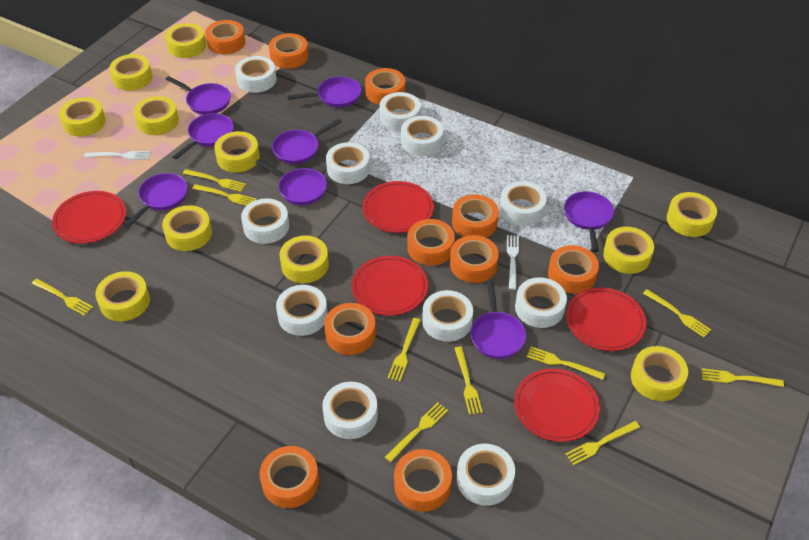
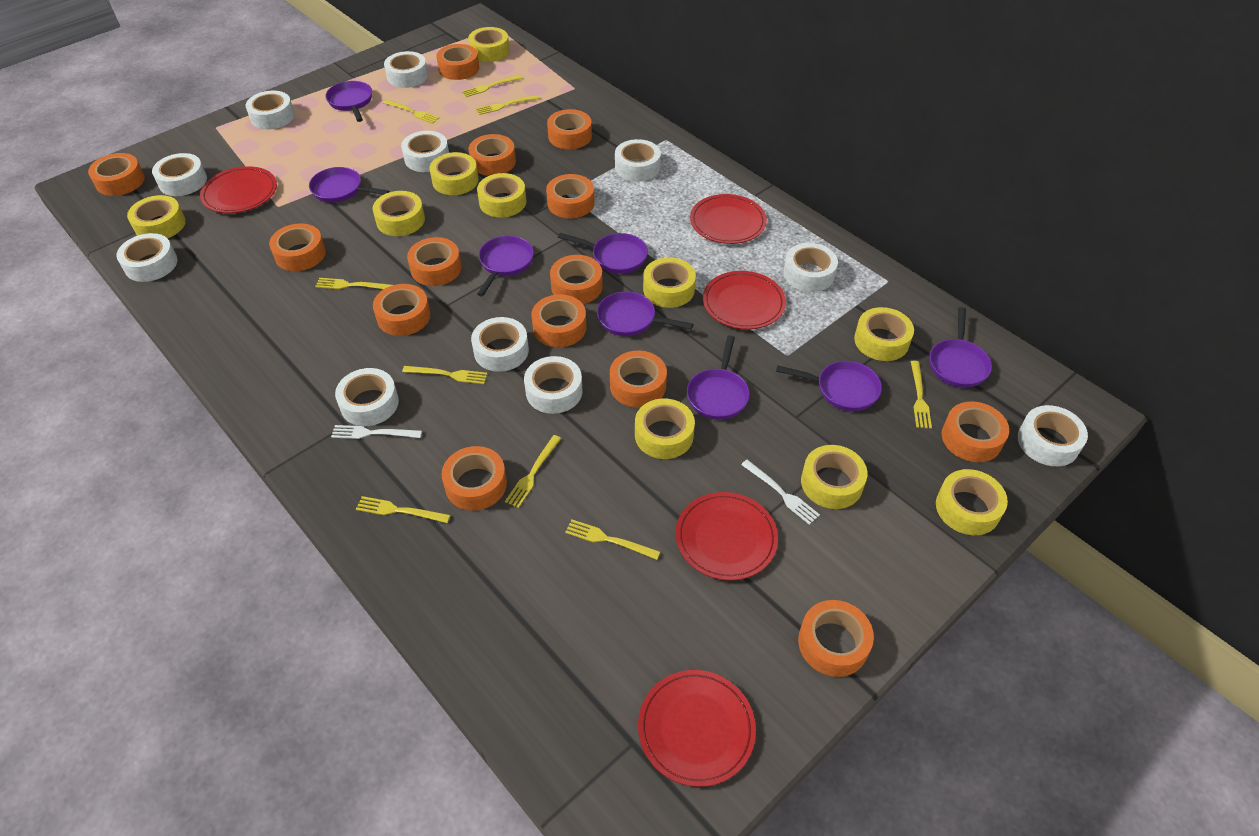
orange tape: [205,20,245,54] [260,446,319,508] [269,33,309,69] [324,303,376,355] [365,68,405,105] [394,449,452,512] [407,219,455,266] [450,235,499,283] [452,194,499,238] [548,245,599,294] = 10 -> [88,153,145,196] [269,223,326,271] [373,284,431,336] [407,237,462,286] [436,44,479,80] [441,446,507,511] [469,134,516,176] [531,294,586,347] [546,174,595,218] [547,109,592,149] [550,255,603,304] [610,351,667,408] [798,600,874,677] [942,401,1009,462] = 14
yellow fork: [32,279,93,316] [183,169,246,192] [192,184,257,206] [385,402,448,462] [388,318,421,381] [454,347,483,415] [527,347,605,380] [565,421,640,465] [643,289,711,337] [702,368,784,387] = 10 -> [315,278,393,289] [356,496,450,523] [383,100,439,124] [402,366,488,384] [462,75,523,97] [476,95,539,115] [505,435,561,508] [565,519,660,560] [910,361,932,429] = 9
yellow tape: [59,97,106,136] [95,271,150,321] [109,54,153,91] [134,96,179,135] [162,205,212,251] [165,23,206,58] [214,131,260,173] [280,236,329,283] [603,227,654,274] [631,346,688,401] [667,192,717,237] = 11 -> [127,195,186,238] [373,191,425,236] [429,152,479,195] [468,27,510,62] [477,173,526,218] [635,398,695,459] [643,257,696,308] [801,445,867,509] [854,307,914,361] [936,469,1008,535] = 10

